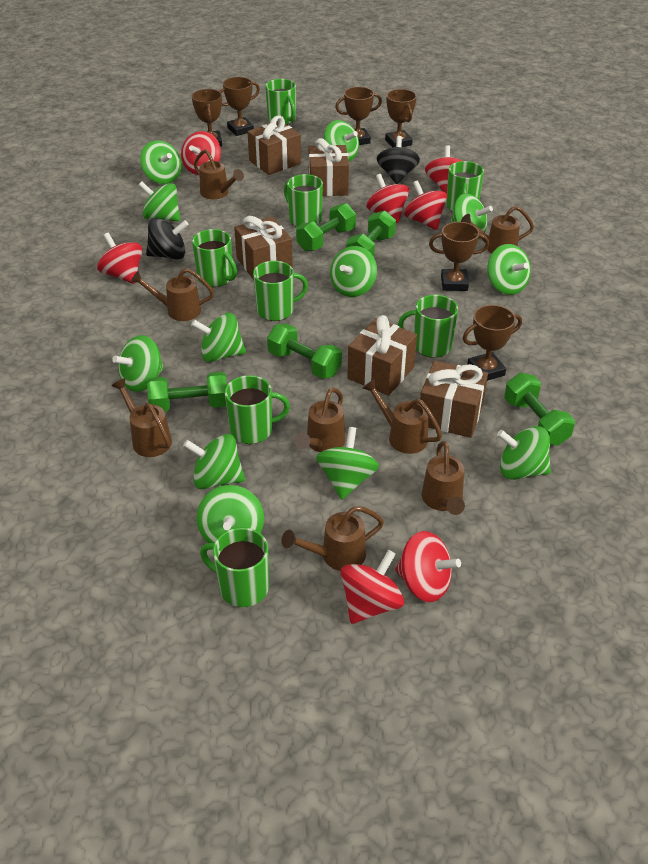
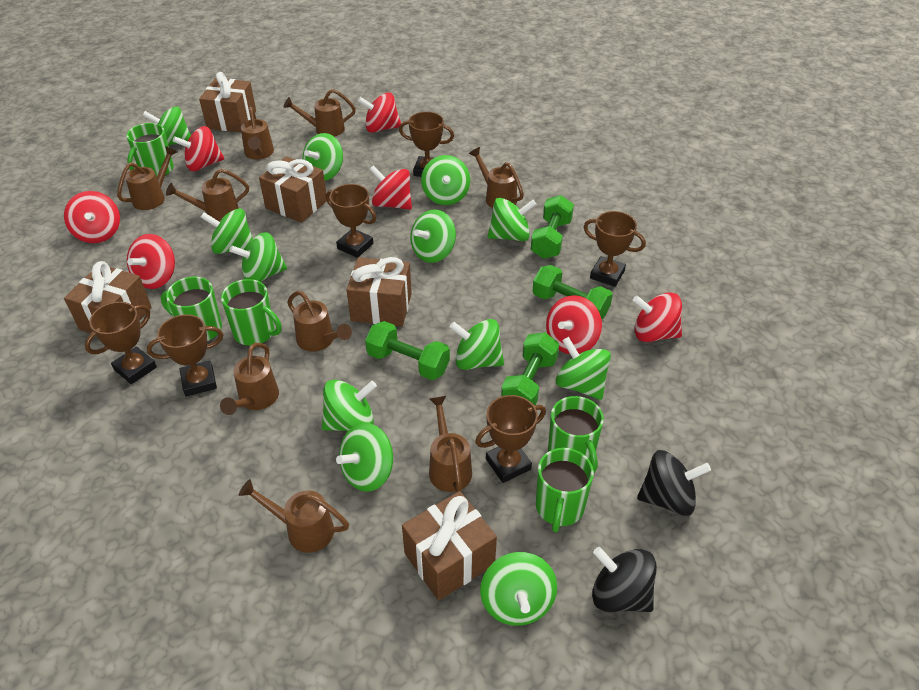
brown watering can: [111,378,172,457] [131,268,214,321] [194,149,244,199] [282,506,384,571] [294,388,345,452] [363,379,442,454] [421,441,465,515] [461,206,534,254] = 8 -> [117,146,177,210] [166,169,249,222] [220,343,279,415] [239,479,349,553] [241,107,274,159] [283,89,356,137] [287,291,352,352] [429,396,472,492] [469,147,524,208] = 9
green dumbbell: [147,372,227,412] [267,324,342,379] [296,203,356,252] [346,210,396,257] [504,373,575,446] = 5 -> [365,321,450,380] [501,332,559,405] [531,195,574,259] [532,265,613,320] = 4
green mug: [192,229,237,287] [200,527,269,607] [225,375,290,444] [253,261,308,321] [265,79,296,125] [284,174,323,227] [398,295,458,358] [446,161,484,212] = 8 -> [126,123,174,177] [161,277,222,341] [221,279,282,346] [536,448,594,532] [548,396,604,473] = 5

